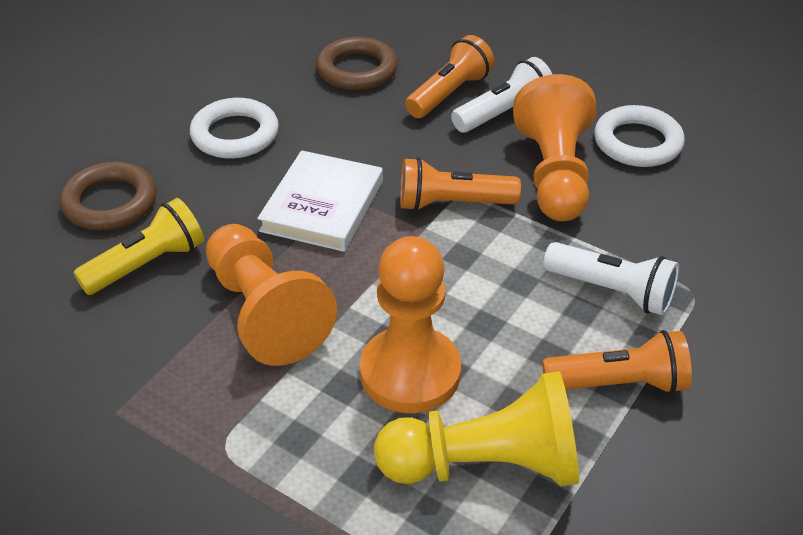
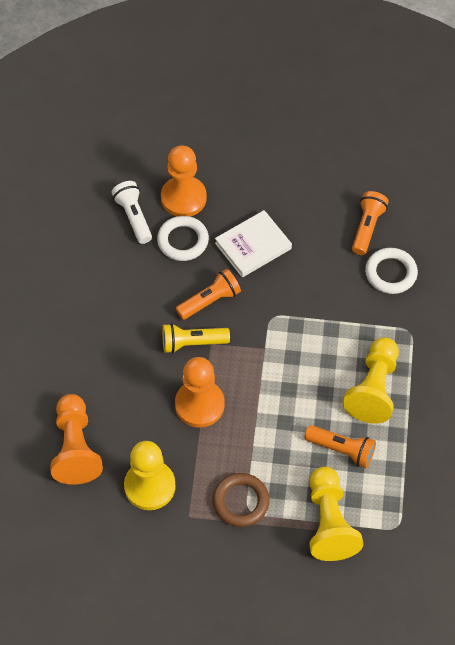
brown ring: [60,162,157,230] [316,36,398,90] = 2 -> [212,473,270,527] = 1
white flashlight: [451,57,553,133] [543,242,679,315] = 2 -> [112,181,152,244] = 1
yellow pawn: [374,371,579,487] = 1 -> [124,441,176,510] [309,467,363,561] [342,337,399,424] = 3

